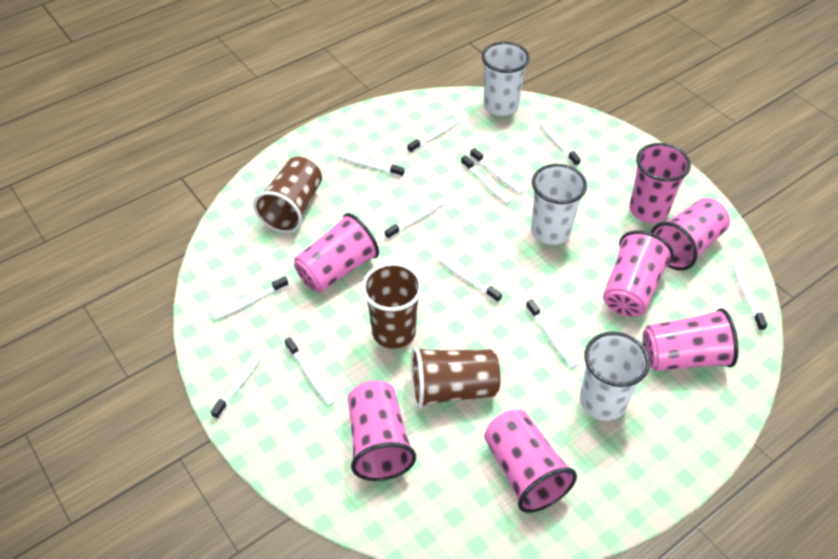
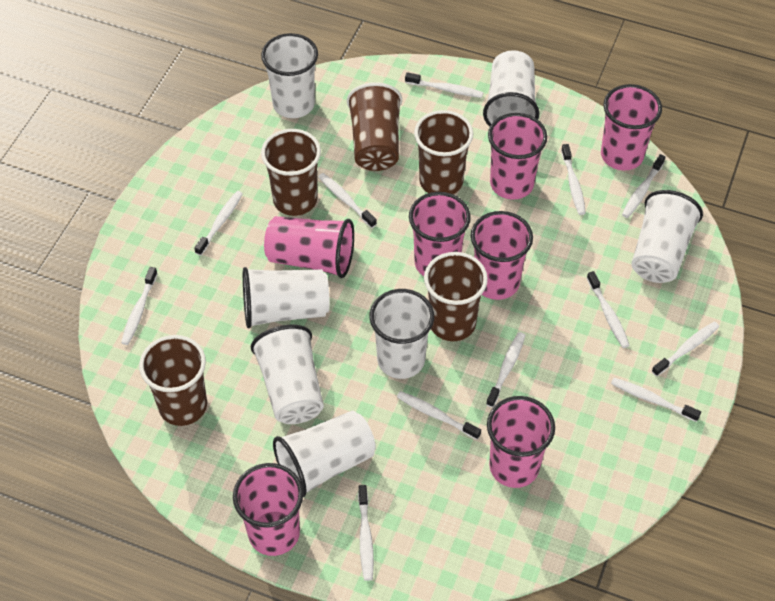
brown cup: [253,157,322,233] [362,262,423,349] [411,347,501,409] = 3 -> [139,335,207,426] [261,129,321,216] [347,82,402,171] [414,110,473,194] [424,252,488,341] = 5
white cup: [482,42,530,116] [531,164,587,245] [580,331,650,421] = 3 -> [243,267,329,328] [251,325,324,424] [261,33,318,118] [273,411,376,497] [370,289,434,379] [483,50,539,127] [631,190,703,283] = 7

